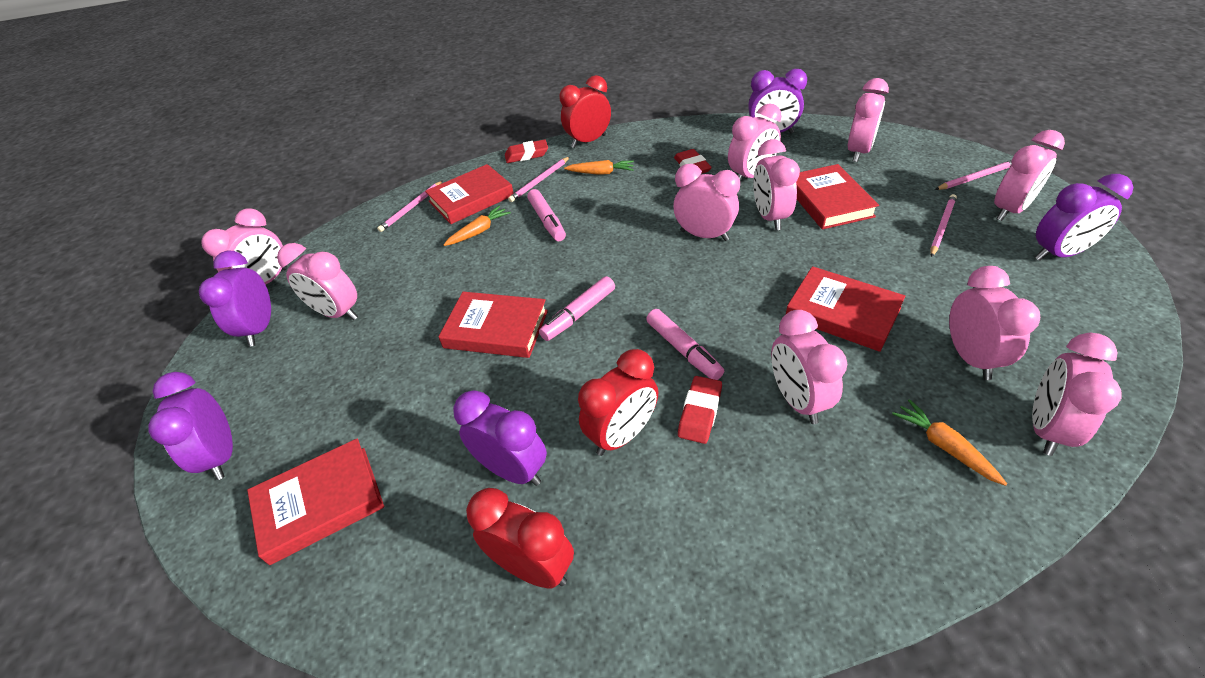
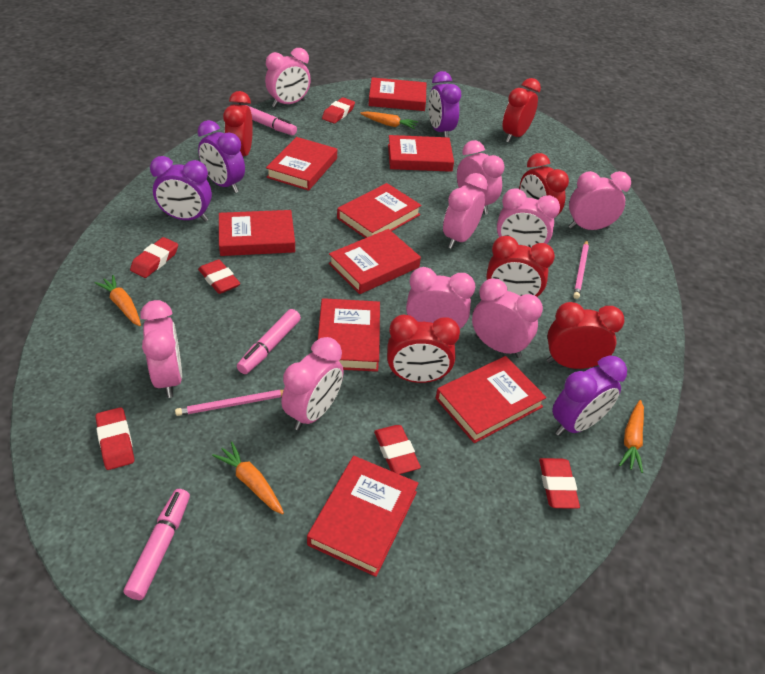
orange carrot: [443,206,511,246] [564,160,634,175] [892,399,1007,486] = 3 -> [95,275,141,326] [212,442,284,515] [360,111,418,129] [619,400,644,473] = 4
pink clock: [201,208,287,285] [277,243,358,320] [673,164,740,241] [728,103,782,182] [753,139,800,230] [771,310,847,424] [848,78,889,162] [949,266,1040,380] [994,130,1065,221] [1032,333,1121,456] = 10 -> [140,300,182,398] [265,48,311,107] [281,337,344,430] [406,267,475,329] [443,173,488,249] [457,140,504,215] [472,279,543,358] [497,188,560,247] [569,171,631,230] = 9
pink pencil: [377,181,443,232] [508,157,570,202] [930,194,957,257] [935,160,1012,190] = 4 -> [175,390,284,416] [573,240,589,299] = 2
purple clock: [148,372,233,480] [199,251,271,347] [453,390,547,486] [749,69,807,133] [1035,174,1133,261] = 5 -> [150,156,212,222] [198,120,245,193] [428,71,461,137] [552,355,627,436] = 4
red book: [247,438,384,565] [425,164,514,224] [438,292,548,358] [786,266,906,352] [796,164,879,229] = 5 -> [219,210,295,256] [266,137,337,191] [307,456,419,577] [318,298,380,372] [329,229,421,294] [337,183,421,238] [368,77,426,111] [388,135,454,172] [436,356,547,443] = 9
red clock: [466,488,574,589] [559,75,611,148] [578,349,658,456] = 3 -> [223,91,253,156] [387,314,460,383] [486,236,555,297] [502,78,541,143] [519,153,569,215] [546,302,625,369] = 6
red eraser: [505,139,548,163] [674,149,712,174] [678,376,722,444] = 3 -> [96,407,134,470] [130,237,178,278] [198,259,240,294] [322,97,355,124] [374,425,421,474] [539,458,580,509] = 6

